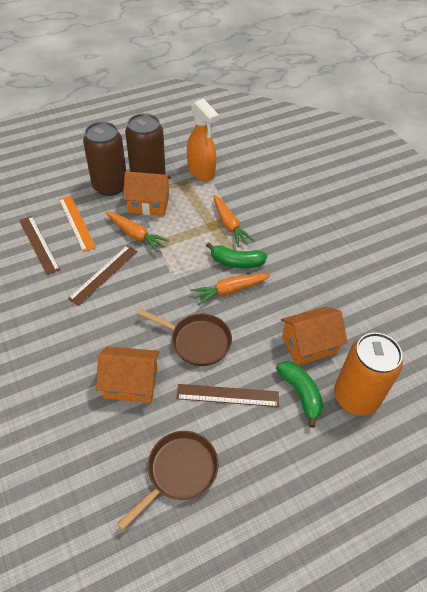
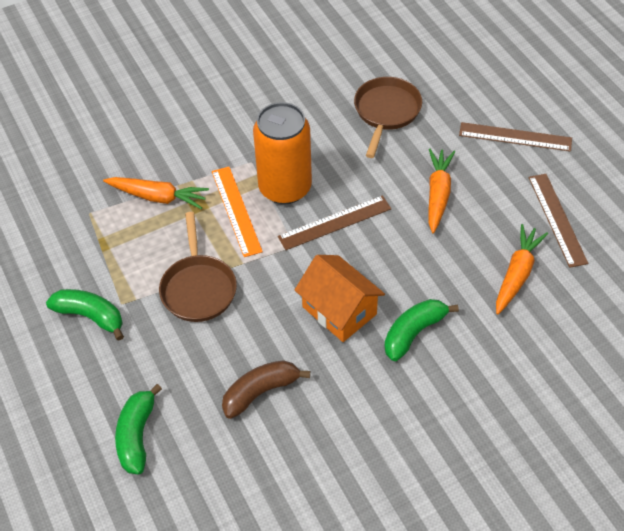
brown banana: none = 0 -> [222,360,310,419] = 1
brown can: [83,122,126,196] [125,113,166,175] = 2 -> none = 0
green banana: [206,243,267,268] [276,361,323,428] = 2 -> [46,289,124,341] [115,384,162,475] [384,299,459,361] = 3
orange house: [96,346,160,403] [123,171,171,216] [281,306,348,365] = 3 -> [295,255,385,342] = 1
orange spray bottle: [187,98,219,181] = 1 -> none = 0

